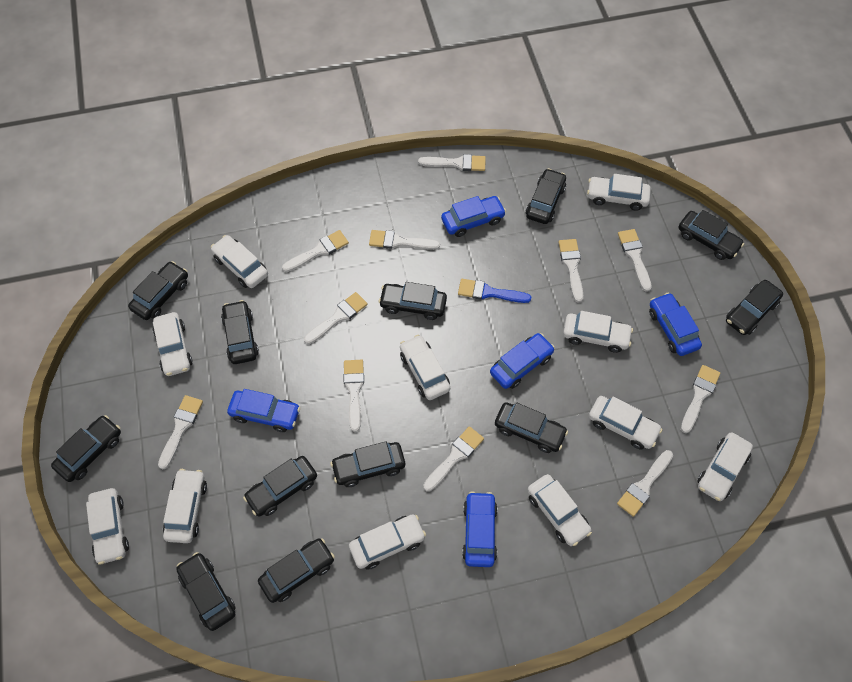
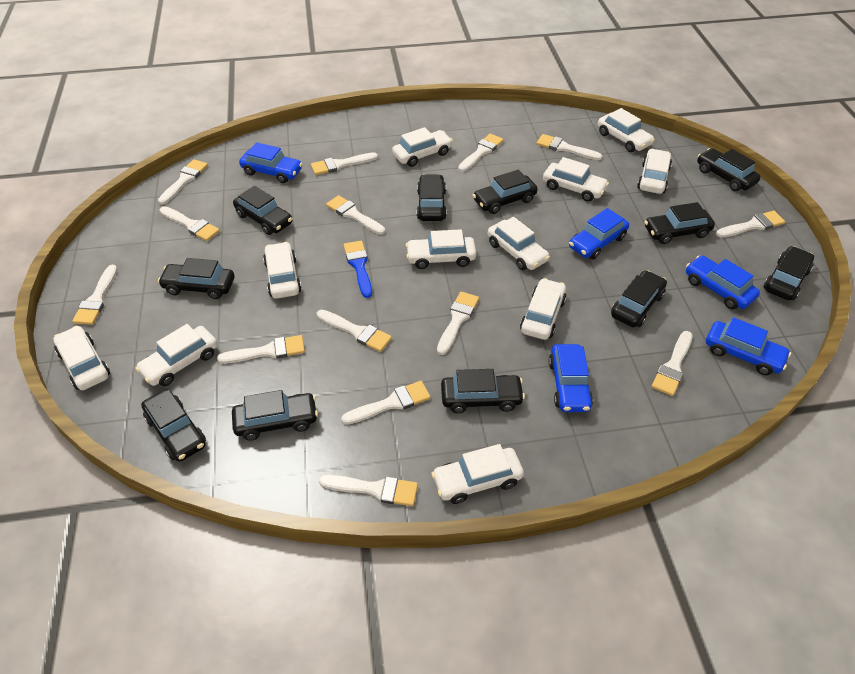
black car: [51,415,121,482] [128,261,188,320] [177,552,236,631] [221,300,259,364] [243,456,317,516] [258,538,335,603] [330,441,405,487] [379,282,447,320] [495,402,568,453] [526,168,566,224] [678,210,744,260] [726,280,783,335] = 12 -> [141,389,206,462] [158,258,234,299] [232,390,318,441] [233,186,292,235] [417,174,447,221] [441,369,525,414] [473,170,538,214] [611,270,667,327] [644,202,715,244] [697,148,761,191] [764,246,814,300] = 11
white brush: [158,395,203,469] [282,230,349,272] [304,292,368,344] [343,360,364,432] [369,230,440,250] [418,154,486,171] [423,426,484,491] [559,239,583,302] [617,450,673,517] [618,229,652,292] [681,365,720,433] = 11 -> [72,265,118,325] [158,159,208,204] [159,206,220,241] [217,335,305,364] [311,152,378,175] [317,310,392,352] [319,474,418,506] [326,195,385,235] [341,381,431,425] [437,292,479,355] [458,134,504,172] [537,134,602,160] [652,331,693,396] [716,211,785,238] = 14

